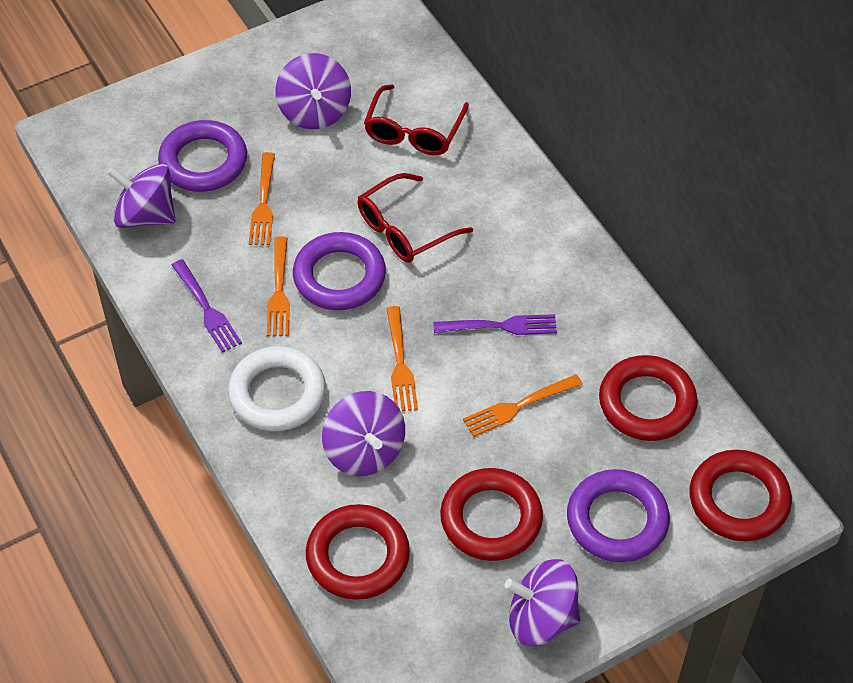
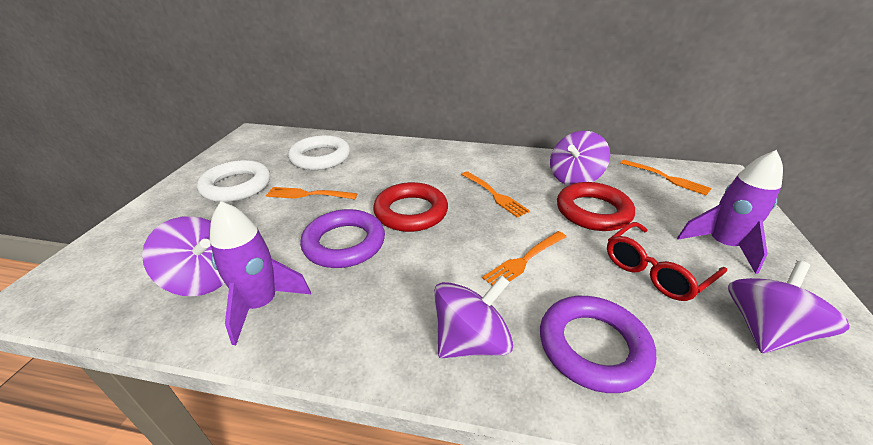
purple fork: [172,259,242,353] [433,314,557,335] = 2 -> none = 0
purple ring: [158,120,247,192] [293,232,386,310] [567,469,670,562] = 3 -> [300,209,385,268] [540,296,656,393] = 2
purple rocket: none = 0 -> [210,201,311,345] [677,150,783,274] = 2
red glasses: [357,173,473,263] [364,84,469,155] = 2 -> [607,222,727,301] = 1
red ring: [306,504,410,600] [440,468,543,561] [599,355,698,441] [690,450,792,541] = 4 -> [373,182,448,232] [557,182,635,231] = 2
white ring: [228,346,326,431] = 1 -> [197,160,270,202] [288,135,350,170] = 2

